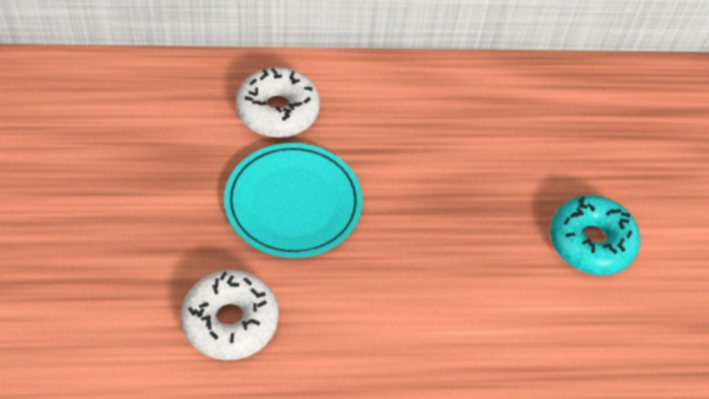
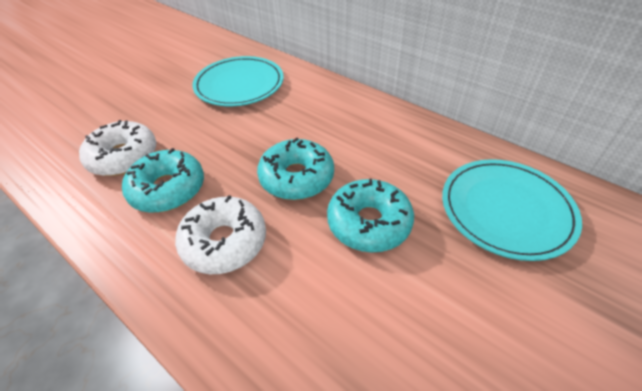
turquoise donut: [550,195,640,275] = 1 -> [122,148,204,213] [257,137,334,200] [327,179,414,252] = 3
turquoise plate: [224,143,362,258] = 1 -> [192,56,284,106] [442,159,582,261] = 2

